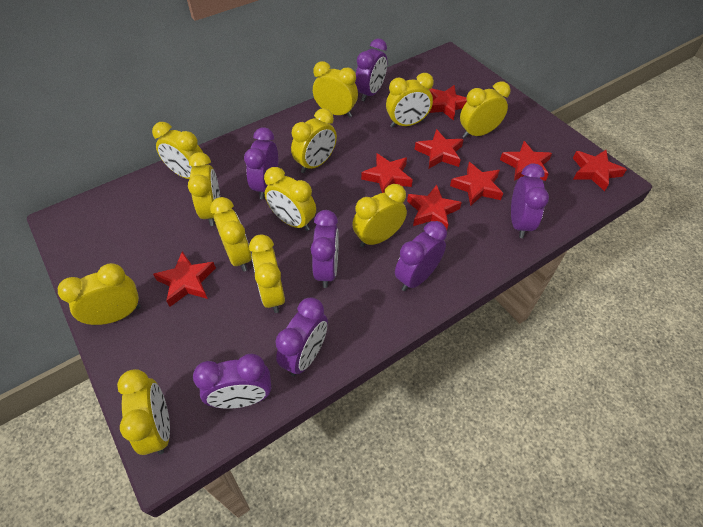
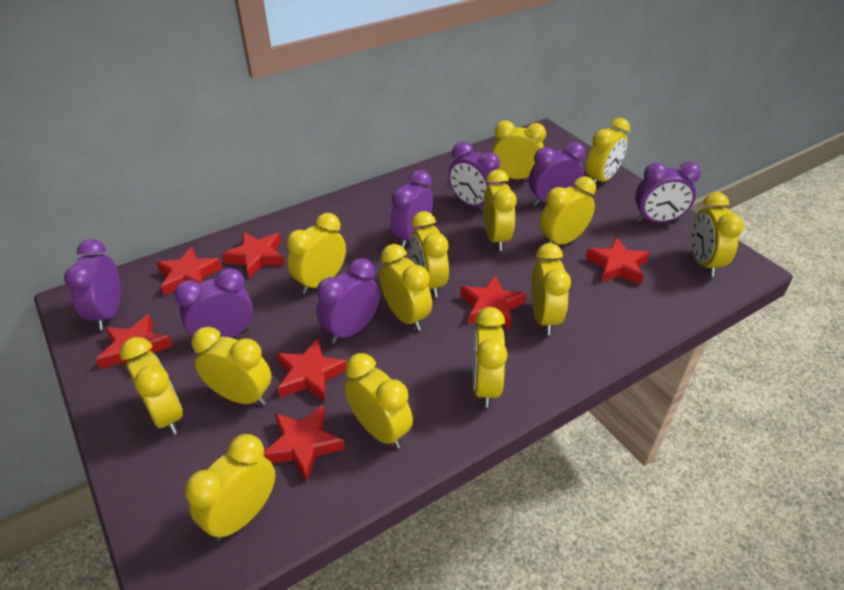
red star: [153,252,216,307] [361,153,413,193] [407,185,462,229] [414,129,464,168] [429,85,467,121] [450,162,503,206] [500,141,552,181] [573,150,627,191] = 8 -> [95,314,174,369] [156,246,222,296] [222,232,285,279] [264,405,345,482] [276,338,347,402] [460,275,527,329] [586,237,650,285] = 7
yellow clock: [58,263,141,325] [117,369,170,455] [152,122,206,179] [188,152,220,226] [210,197,252,272] [249,234,285,313] [264,167,316,231] [291,108,337,173] [313,61,358,118] [352,184,407,247] [386,73,434,128] [460,81,511,138] = 12 -> [120,337,183,434] [185,434,276,541] [191,327,272,406] [287,213,346,294] [344,353,413,449] [379,244,432,331] [410,211,449,297] [473,307,508,408] [483,169,516,251] [492,120,546,179] [531,243,571,335] [540,176,596,245] [586,118,630,184] [691,192,744,277] = 14

